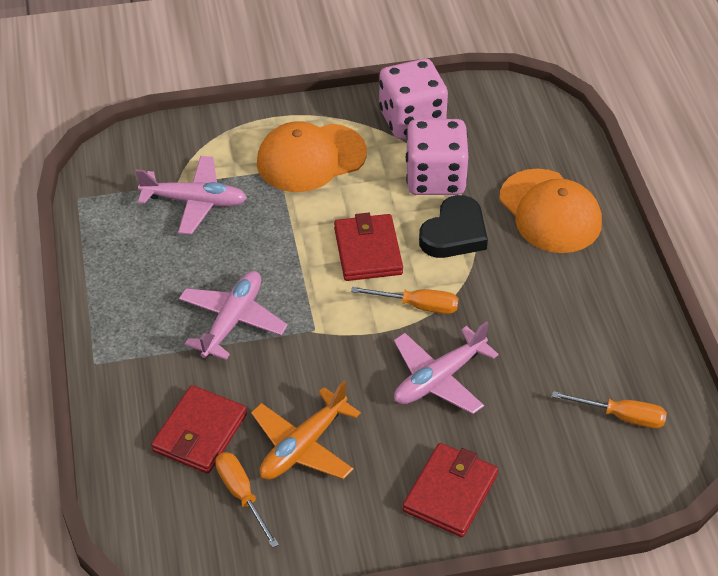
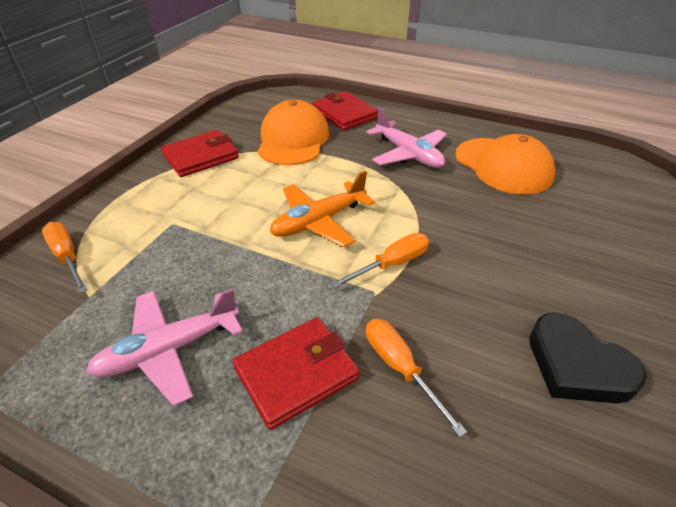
pink dice: [379,59,448,139] [406,119,468,195] = 2 -> none = 0
pink plane: [136,156,247,235] [179,271,288,360] [394,321,499,414] = 3 -> [86,288,243,406] [367,107,447,168] = 2

